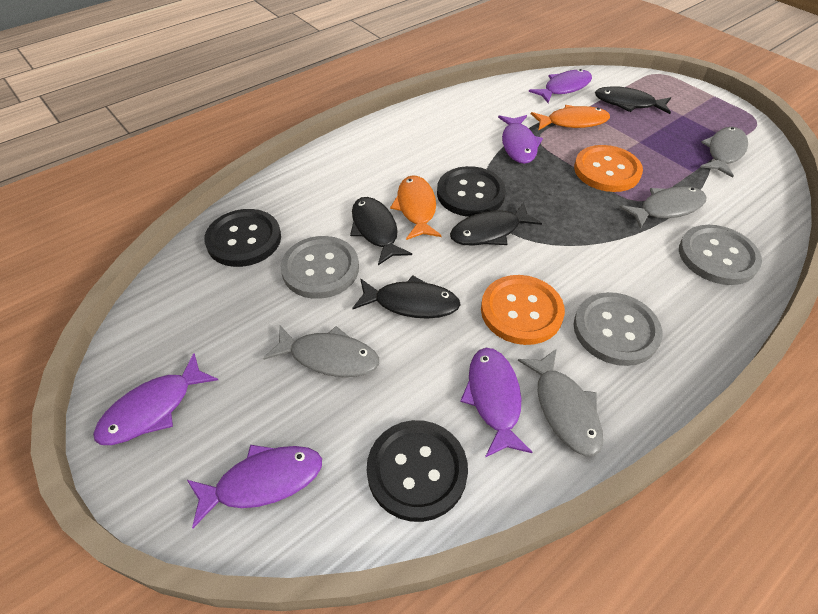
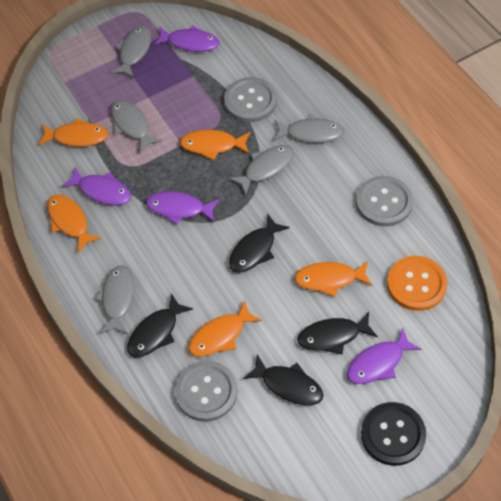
black button: [204,209,281,267] [367,420,468,522] [437,166,506,217] = 3 -> [361,402,426,466] = 1
grey fish: [263,326,379,377] [518,349,603,456] [619,186,706,229] [701,127,748,178] = 4 -> [94,265,134,334] [110,26,152,78] [111,100,162,153] [229,145,294,195] [274,114,344,143] = 5
orange button: [481,275,565,345] [574,145,643,192] = 2 -> [387,256,447,311] = 1
orange fish: [390,175,442,240] [531,105,610,131] = 2 -> [38,118,109,147] [47,194,102,253] [180,130,250,160] [188,300,262,357] [294,261,372,297] = 5
purple fish: [93,353,218,445] [187,445,322,528] [460,348,533,457] [498,115,543,164] [529,69,592,103] = 5 -> [62,167,131,206] [146,191,220,225] [153,25,220,52] [347,328,421,384] = 4

